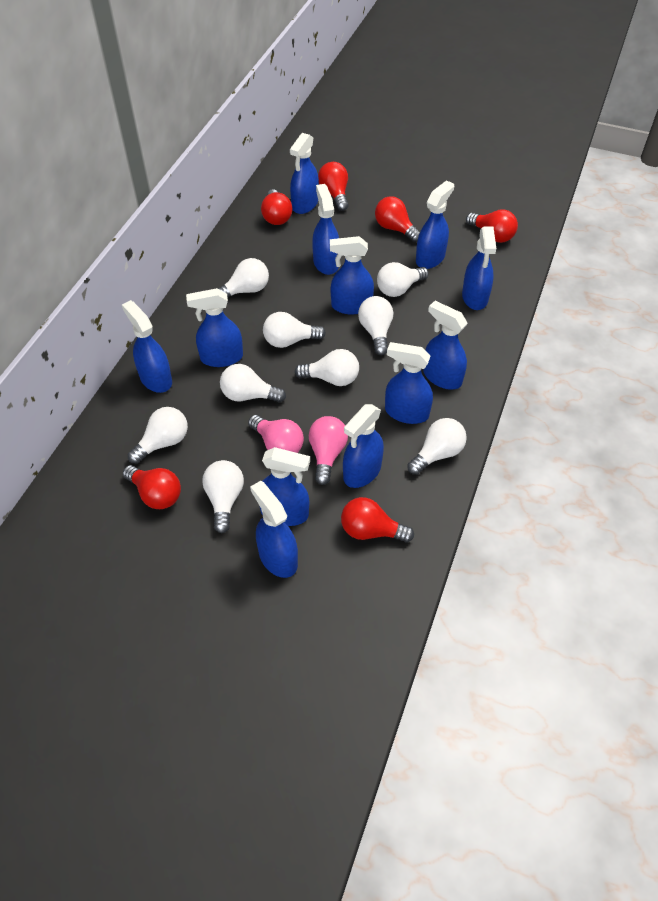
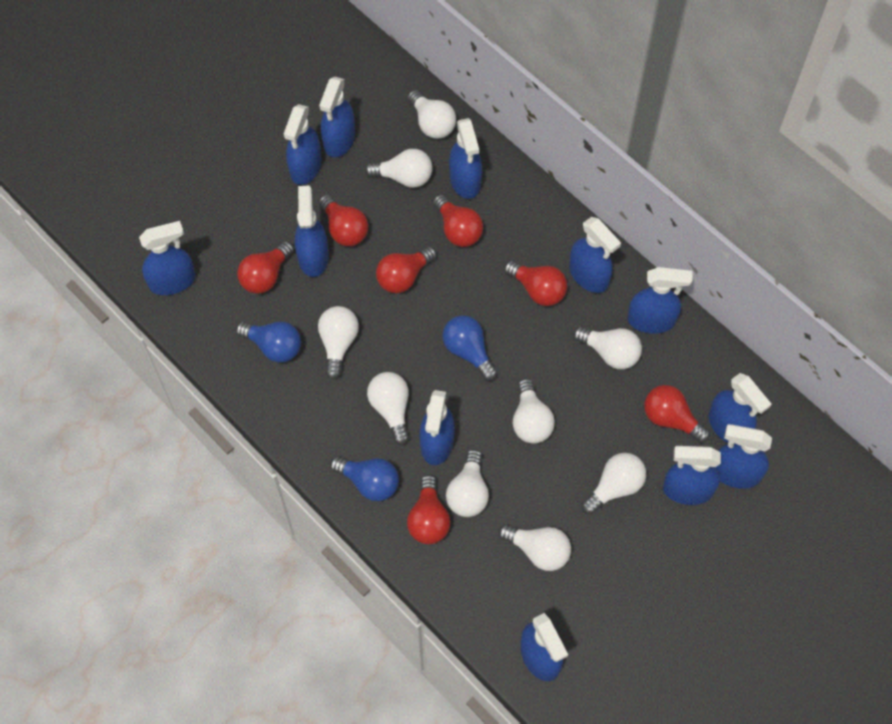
blue light bulb: none = 0 -> [236,322,301,362] [330,456,399,501] [443,315,498,381] = 3
pink light bulb: [248,415,304,453] [309,416,348,485] = 2 -> none = 0
red light bulb: [123,465,181,509] [261,189,292,225] [318,162,349,211] [341,497,414,543] [375,196,420,242] [466,209,518,243] = 6 -> [237,241,294,294] [319,195,368,246] [376,246,437,293] [407,475,450,544] [433,194,483,247] [504,260,567,306] [644,385,710,443] = 7

